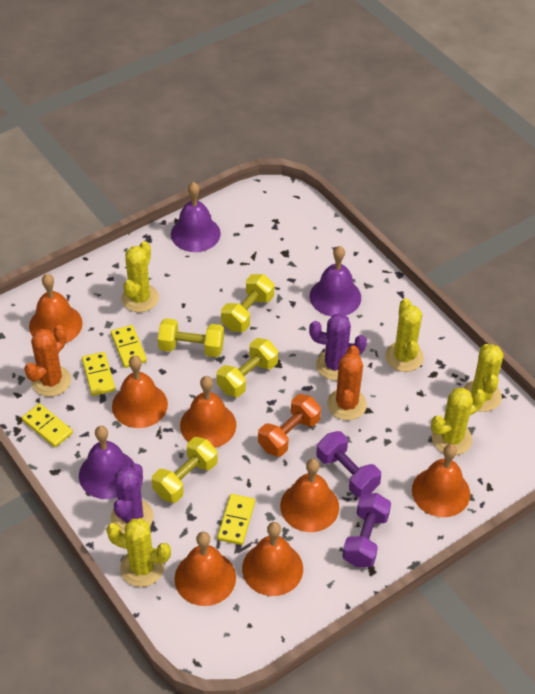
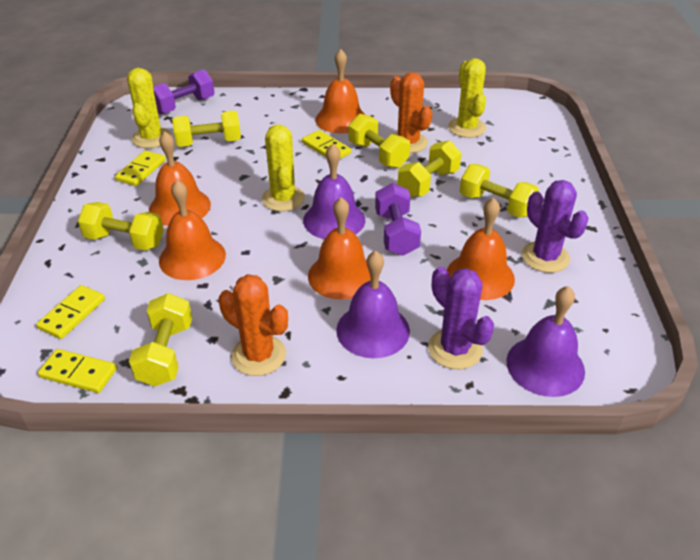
orange bell: [29,274,83,343] [112,356,168,428] [174,532,236,606] [180,376,236,448] [242,522,303,596] [280,459,339,532] [412,444,470,517] = 7 -> [149,131,211,226] [159,180,226,280] [308,197,371,300] [315,49,365,134] [447,198,515,300] = 5
orange dumbbell: [258,394,321,457] = 1 -> none = 0
yellow cactus: [106,518,171,587] [121,241,159,312] [385,298,424,372] [431,388,485,455] [464,344,504,412] = 5 -> [127,68,171,148] [262,125,305,212] [448,58,486,138] = 3
yellow dumbbell: [152,437,218,503] [158,318,224,357] [217,338,278,397] [221,274,274,332] = 4 -> [78,202,164,251] [129,293,192,386] [172,111,241,147] [349,114,410,168] [398,141,462,197] [460,164,539,218] = 6

